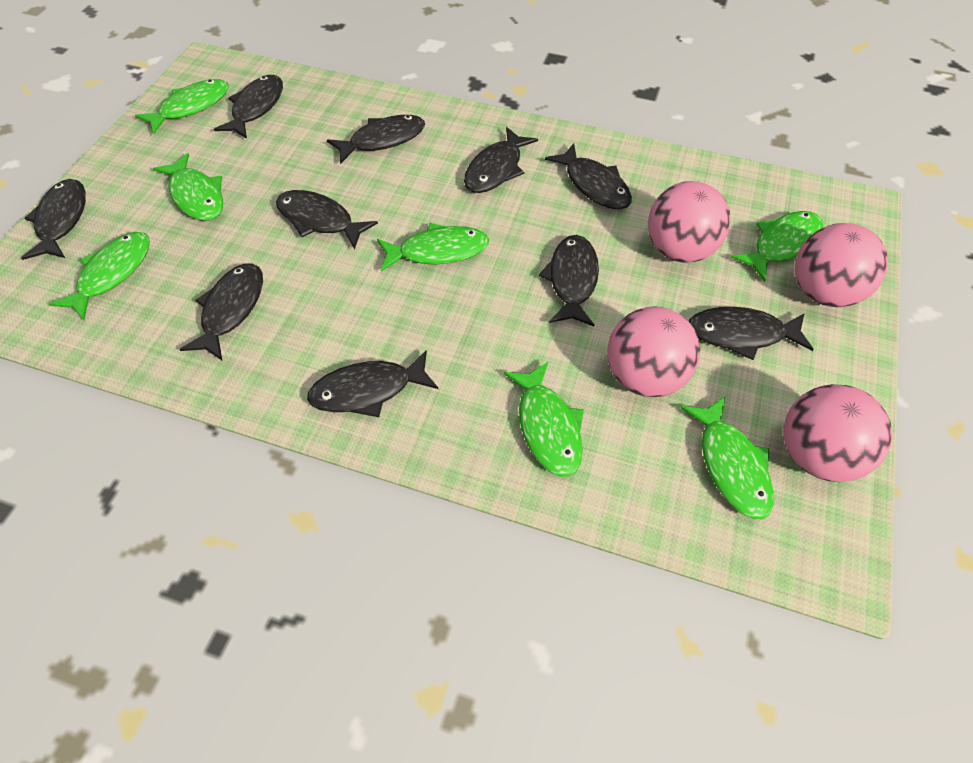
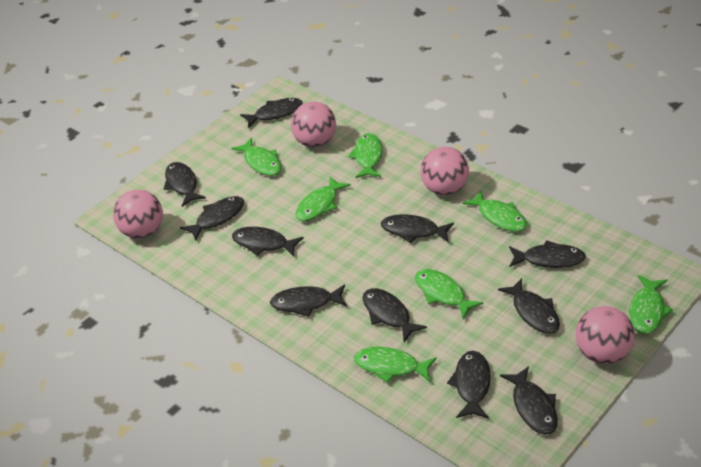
black fish: [21,179,86,260] [179,263,263,360] [214,75,283,139] [276,190,378,249] [307,350,438,417] [327,115,425,164] [464,127,538,193] [539,235,599,326] [545,143,632,210] [689,307,814,360] = 10 -> [164,162,206,207] [180,196,244,241] [232,227,304,256] [240,98,303,128] [270,284,347,317] [363,288,427,342] [381,214,454,243] [447,351,491,419] [498,278,560,334] [500,366,558,435] [509,240,586,268] = 11

